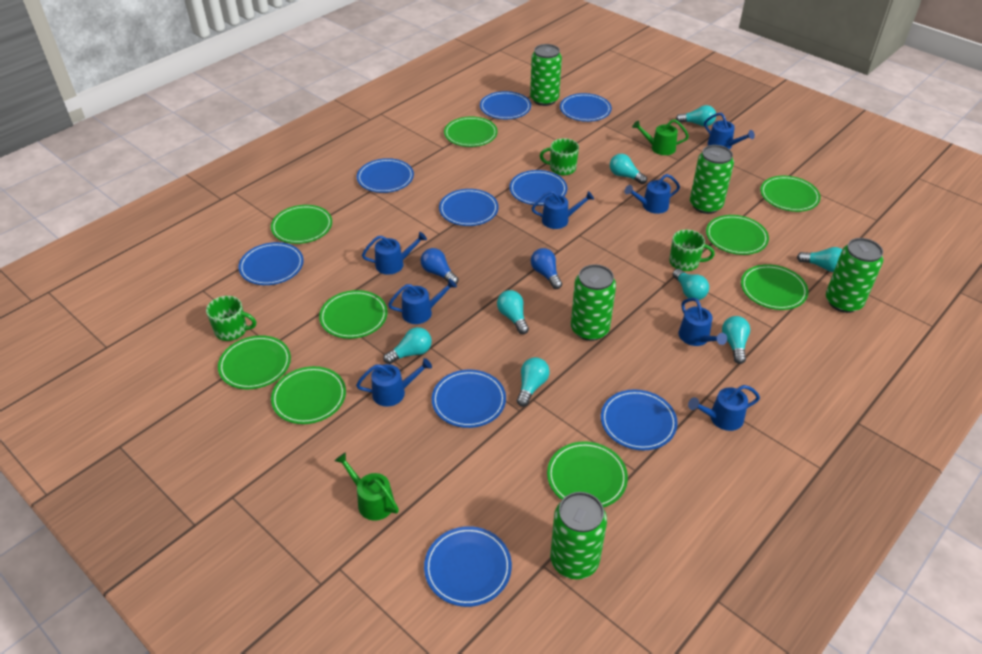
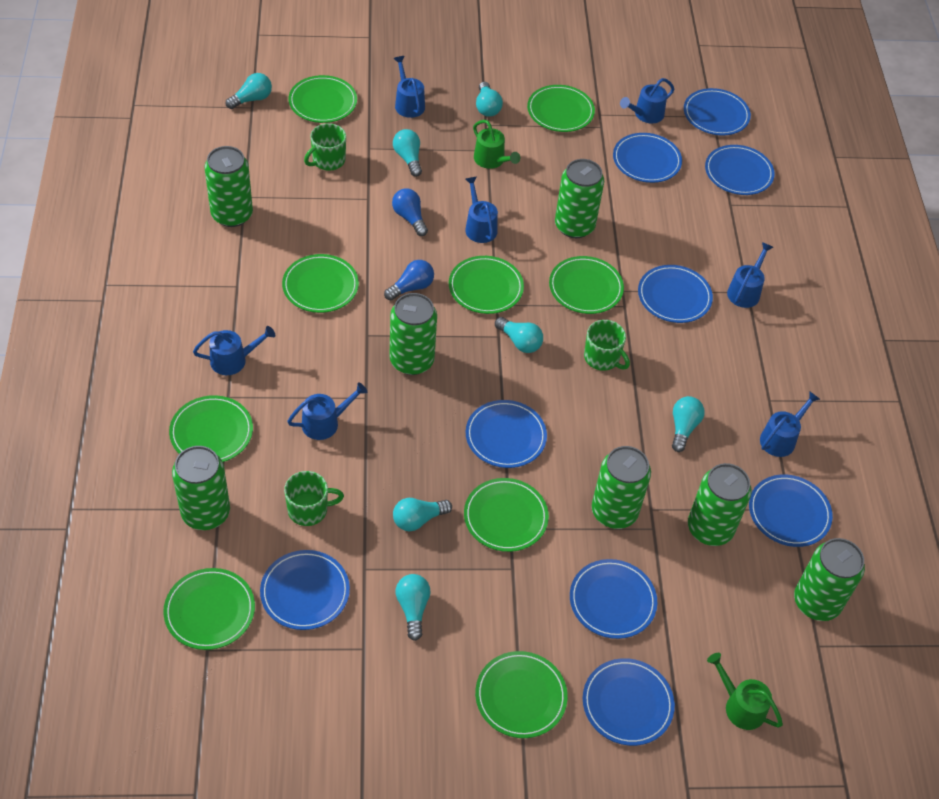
blue watering can: [356,358,432,407] [362,232,427,275] [388,278,457,324] [532,191,594,229] [625,174,680,214] [679,298,727,346] [688,385,760,431] [704,113,755,149] = 8 -> [193,326,275,375] [287,382,367,440] [394,56,425,118] [465,177,498,243] [620,78,675,123] [727,242,773,308] [760,391,820,457] = 7
green can: [530,44,562,106] [550,492,607,579] [571,264,616,341] [690,145,734,214] [826,238,883,313] = 5 -> [172,446,230,530] [205,146,253,227] [390,293,437,375] [555,159,604,238] [592,446,651,529] [688,463,752,546] [794,538,865,621] = 7
turquoise light bulb: [383,327,432,364] [497,290,529,334] [517,357,550,407] [610,154,647,184] [672,269,709,300] [676,105,716,126] [722,316,750,364] [797,247,842,272] = 8 -> [225,73,272,109] [393,129,422,177] [393,498,452,531] [396,574,431,641] [476,82,503,117] [495,317,543,353] [672,396,705,452] = 7

